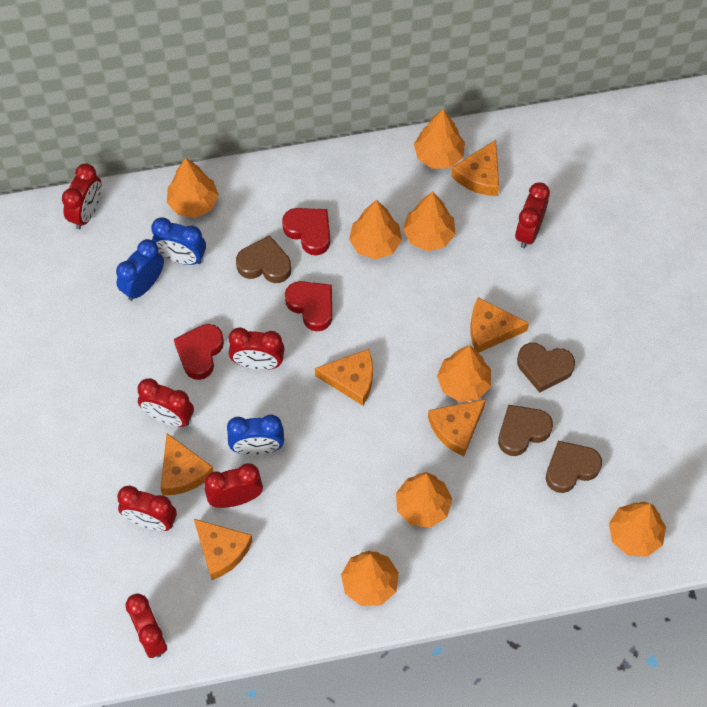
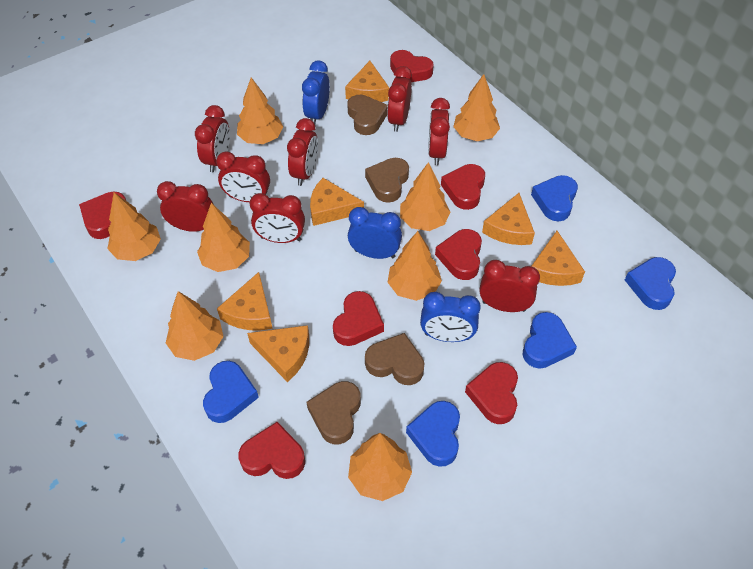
blue heart: none = 0 -> [203,361,259,423] [406,401,460,467] [523,312,577,369] [531,175,578,221] [625,257,676,310] = 5
red clock: [62,163,102,229] [117,486,177,531] [125,594,167,658] [138,378,194,427] [205,463,263,508] [229,328,285,370] [515,182,550,248] = 7 -> [157,181,214,232] [195,105,230,172] [216,151,270,202] [250,193,305,243] [287,118,318,186] [387,66,412,132] [428,98,450,165] [479,260,540,312] = 8
red heart: [174,324,224,380] [282,208,330,255] [285,281,332,331] = 3 -> [79,192,126,239] [238,422,305,479] [333,291,384,346] [390,50,434,82] [435,229,482,280] [441,164,485,210] [465,362,518,424] = 7

